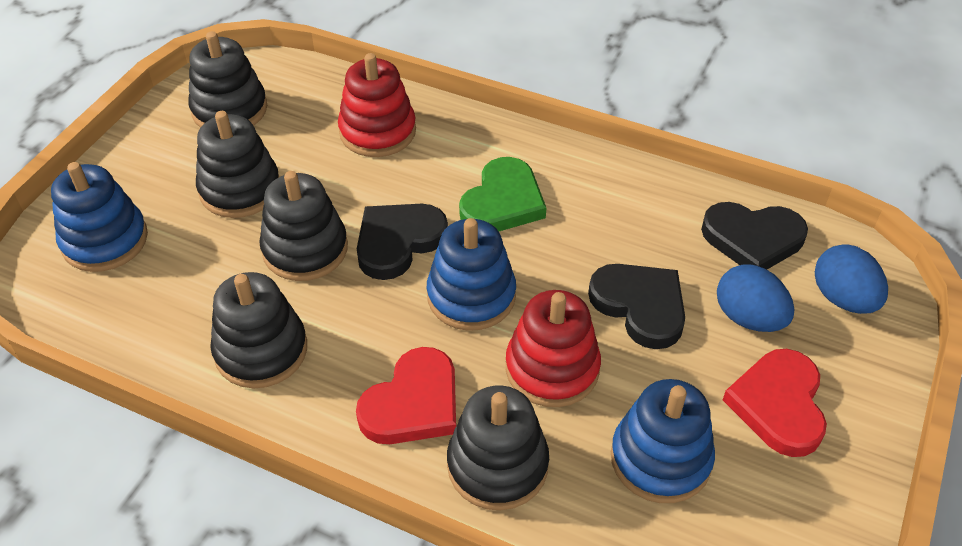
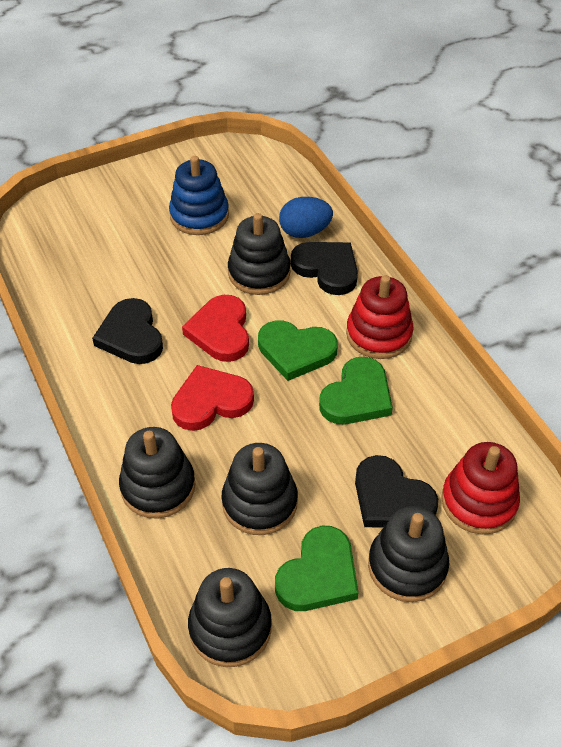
blue egg: [717,264,794,332] [815,244,888,314] = 2 -> [279,197,333,238] = 1
blue stacking toy: [51,162,148,272] [427,218,516,331] [611,379,715,503] = 3 -> [169,156,229,235] = 1
green heart: [459,157,546,231] = 1 -> [258,320,338,381] [275,526,359,611] [319,357,393,424] = 3

